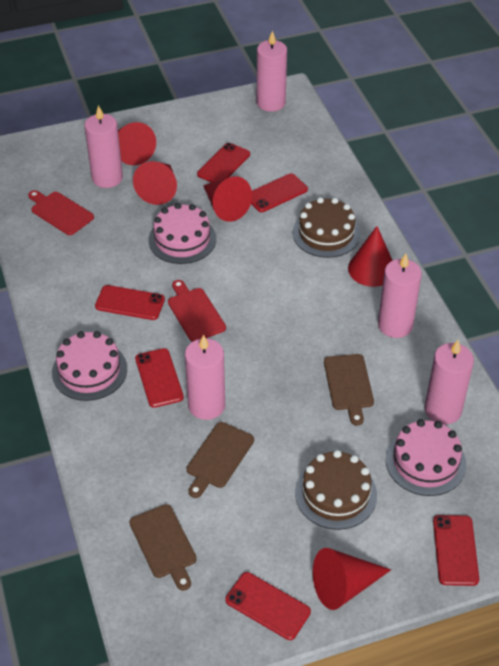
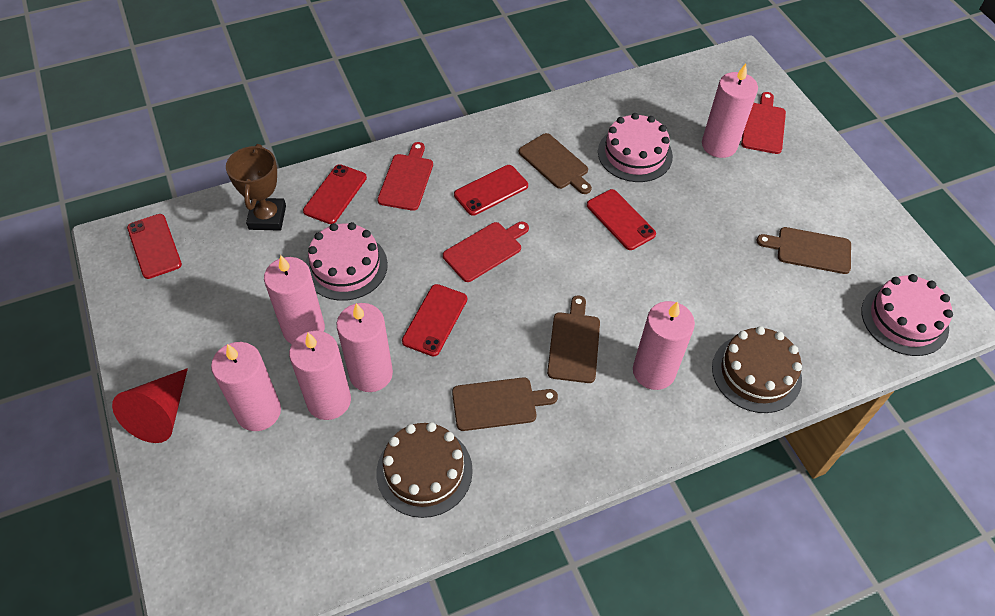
brown cutting board: [129,504,197,591] [187,422,254,498] [324,354,374,425] = 3 -> [452,377,558,431] [519,133,592,194] [547,295,600,383] [757,227,851,274] = 4
brown trophy: none = 0 -> [226,144,286,231] = 1
pink candle: [84,105,123,188] [185,335,225,420] [257,30,287,112] [378,254,422,338] [424,340,474,425] = 5 -> [211,342,281,431] [264,255,325,344] [289,331,351,420] [336,303,393,392] [633,301,695,390] [702,63,758,158] = 6
red cone: [118,122,156,165] [133,161,177,205] [203,176,252,222] [313,548,391,610] [348,226,393,287] = 5 -> [112,368,188,443] = 1
red cutting board: [28,190,94,235] [168,280,226,342] = 2 -> [377,142,433,211] [443,222,529,282] [741,92,786,154] = 3
red phone: [95,285,165,320] [135,348,184,408] [197,143,250,183] [225,572,311,640] [251,173,308,212] [433,515,479,586] = 6 -> [127,214,182,279] [303,164,367,224] [402,284,467,357] [454,165,528,216] [587,189,656,250] = 5

